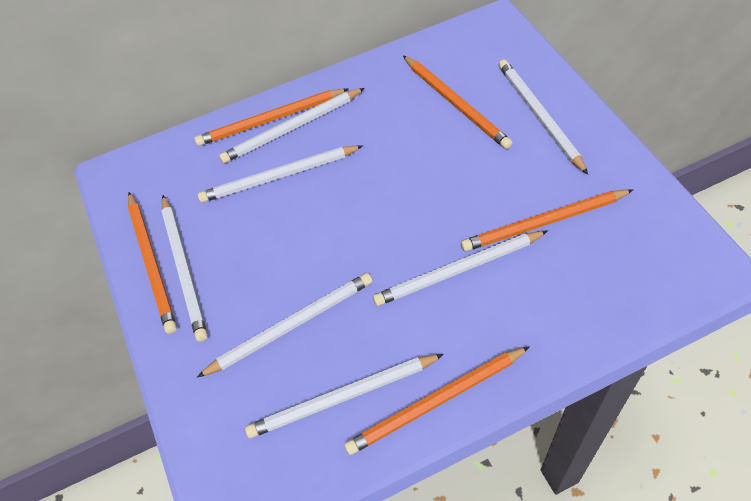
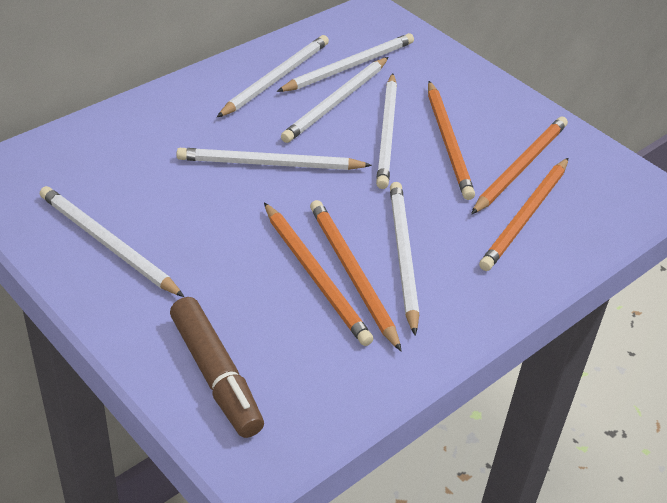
brown marker: none = 0 -> [170,297,264,438] = 1

